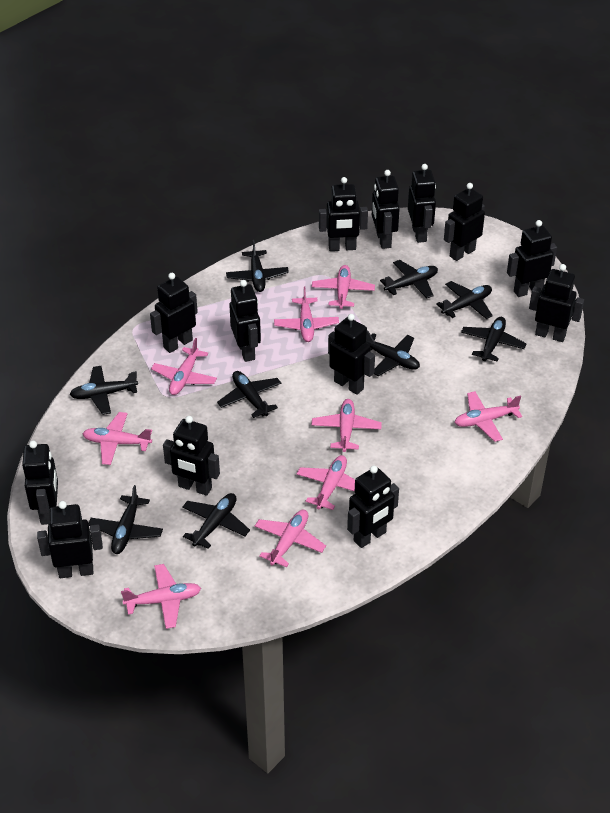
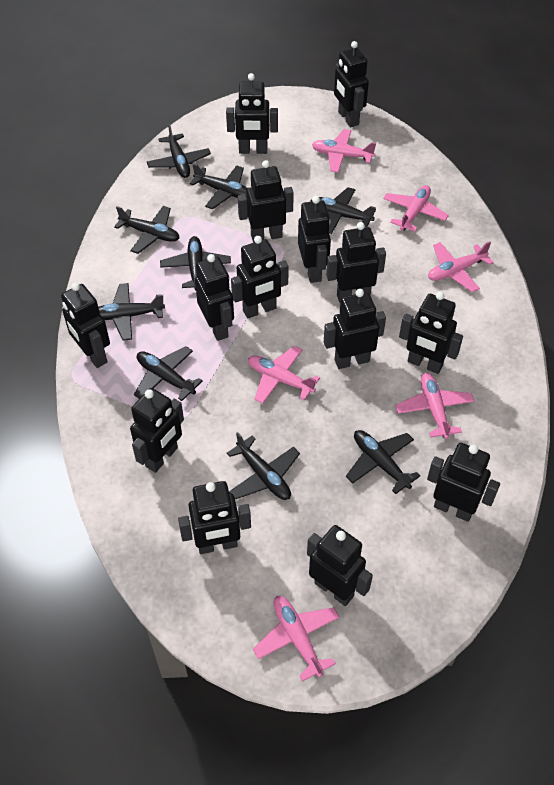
black robot: [22,441,58,525] [37,501,103,578] [150,273,198,353] [163,416,220,496] [229,280,261,362] [319,177,368,251] [328,314,375,395] [347,465,399,548] [372,170,400,249] [408,164,436,243] [444,183,485,261] [507,220,557,297] [529,264,584,342] = 13 -> [61,282,110,368] [130,388,184,473] [178,481,251,554] [195,254,234,341] [226,73,278,154] [231,236,289,318] [238,160,294,242] [298,196,331,283] [307,525,373,606] [324,289,386,369] [326,222,386,303] [334,41,369,127] [399,292,463,374] [427,443,500,522] = 14
pink plane: [82,412,152,465] [121,564,201,629] [151,338,217,395] [255,510,326,567] [274,286,339,342] [297,455,355,510] [311,399,382,452] [312,265,375,309] [454,391,522,442] = 9 -> [248,346,320,404] [253,596,340,682] [312,129,376,172] [383,185,449,232] [395,373,474,439] [428,242,494,292] = 6

